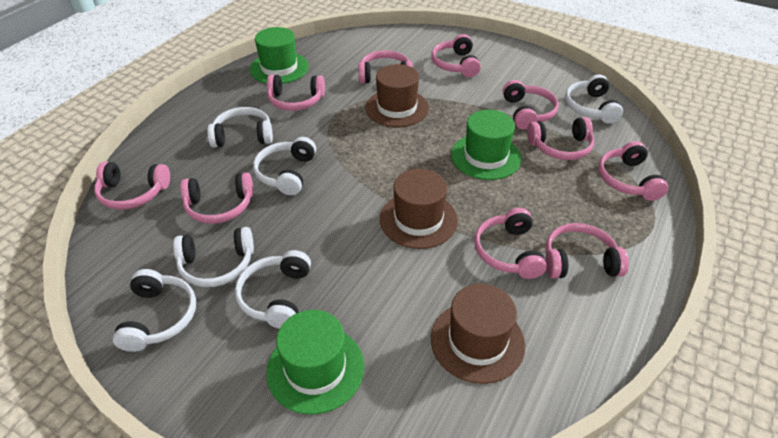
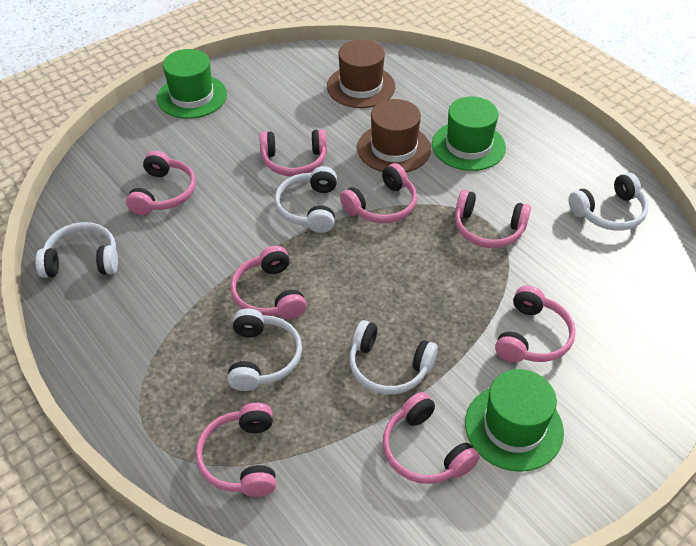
brown hat: [365,64,429,127] [380,169,458,249] [431,284,525,384] = 3 -> [327,39,395,108] [357,99,431,172] = 2
pink headphones: [94,162,170,210] [180,172,253,224] [267,75,325,111] [358,50,413,83] [431,34,481,77] [474,208,547,279] [503,80,559,130] [527,117,594,160] [545,223,629,279] [598,141,668,201] = 10 -> [126,151,196,215] [196,403,276,497] [230,246,306,319] [260,129,327,176] [340,163,417,223] [383,392,480,484] [455,190,531,248] [495,285,576,362] = 8
white headphones: [113,269,196,352] [173,227,254,287] [207,107,273,148] [235,250,311,329] [253,137,316,195] [565,74,623,124] = 6 -> [36,222,118,278] [227,308,302,391] [275,166,337,233] [349,320,438,394] [568,173,648,231] = 5

